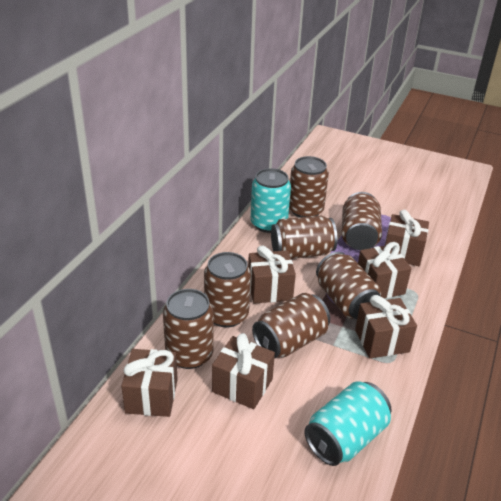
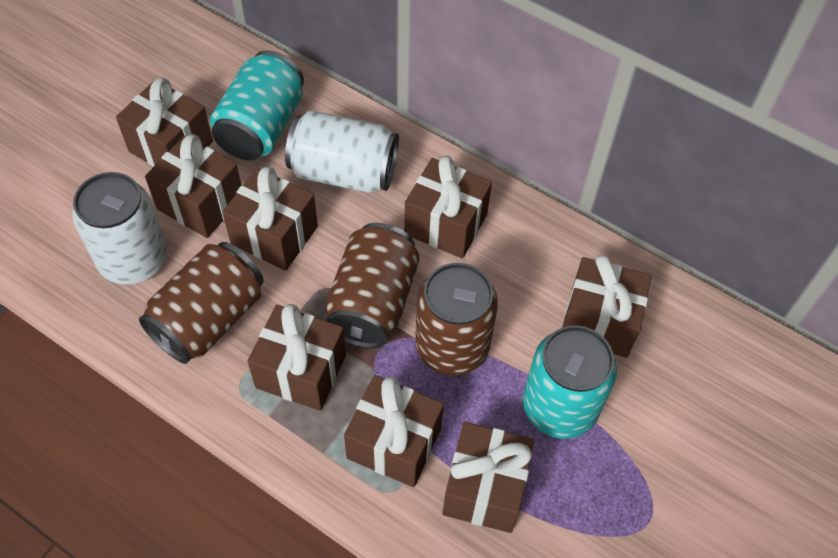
brown can: [163,289,214,369] [204,252,251,328] [252,293,330,359] [271,215,337,259] [289,156,329,217] [316,252,381,319] [342,192,382,250] = 7 -> [139,242,264,364] [325,223,420,348] [415,263,498,376] = 3
brown gift: [121,349,178,417] [212,333,275,409] [248,246,296,304] [355,295,417,359] [358,242,412,298] [385,210,429,266] = 6 -> [116,77,213,167] [145,134,241,238] [222,166,318,271] [248,304,346,411] [344,375,444,487] [404,156,492,259] [442,422,534,533] [562,255,652,358] = 8
white can: none = 0 -> [72,172,167,284] [285,110,399,193] = 2

